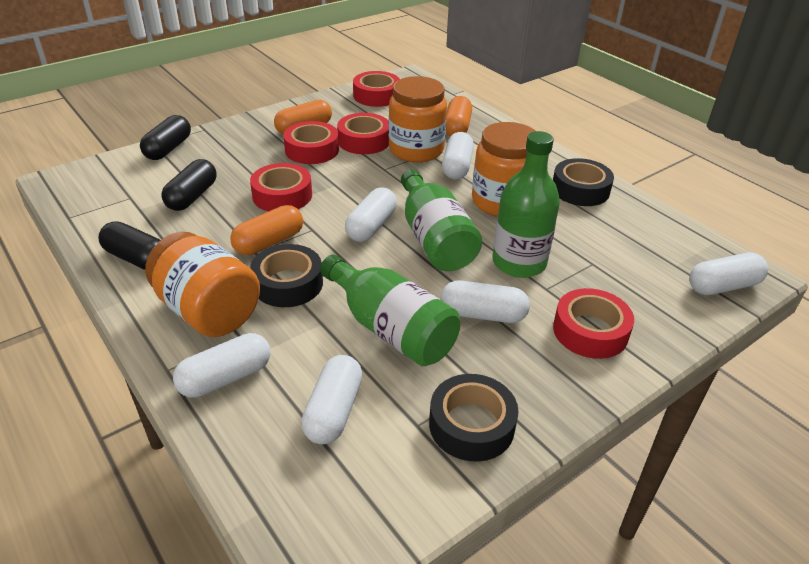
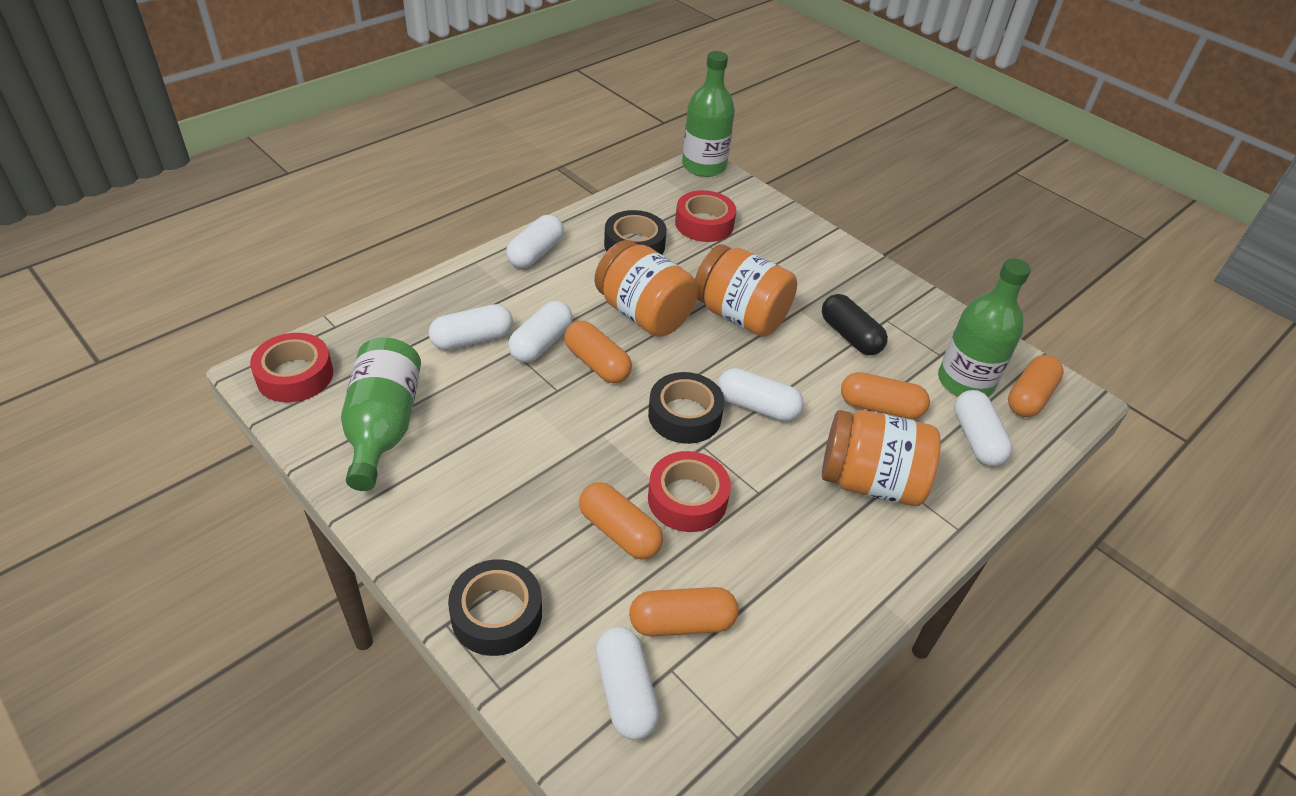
black capsule: [98,221,161,270] [140,115,191,160] [161,159,217,211] = 3 -> [822,294,888,355] = 1
orange capsule: [230,205,303,255] [274,100,332,134] [446,96,472,137] = 3 -> [564,321,632,384] [579,482,663,559] [629,587,739,637] [841,372,930,419] [1008,355,1064,417] = 5
red tape: [250,163,312,211] [283,121,339,164] [337,113,389,154] [353,71,400,107] [553,288,634,359] = 5 -> [250,333,333,402] [648,451,731,532] [675,190,736,242] = 3

